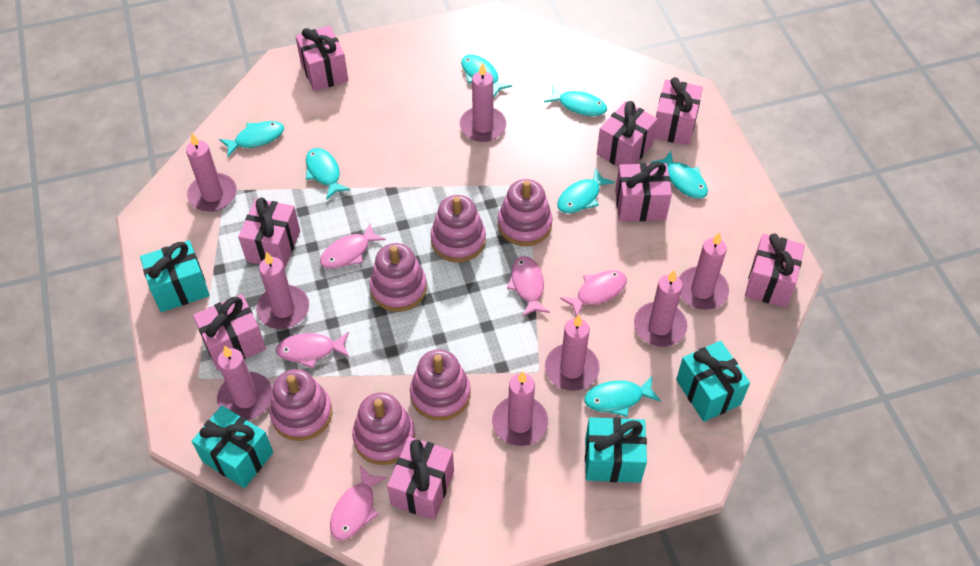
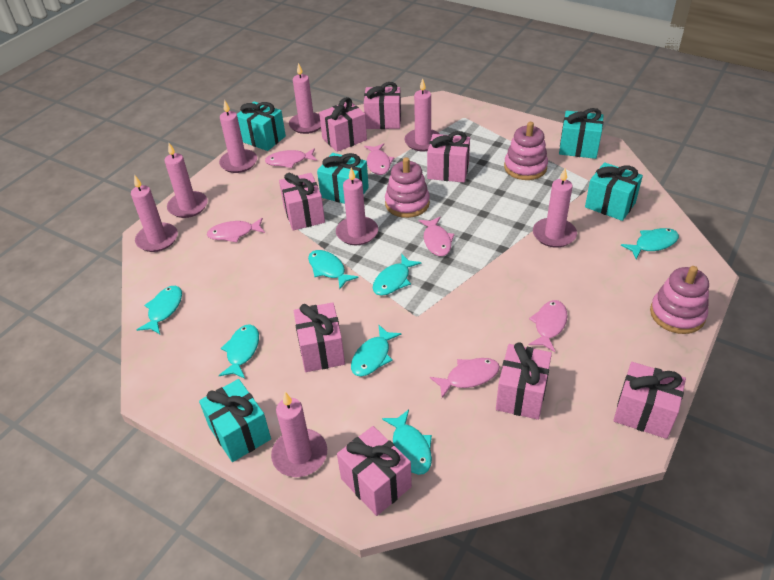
pink fish: [276,332,349,368] [320,223,386,269] [330,466,387,541] [507,256,550,317] [560,270,627,317] = 5 -> [207,218,265,242] [265,148,317,168] [364,143,394,175] [418,217,455,256] [430,358,500,398] [529,300,568,352] = 6
pink stacking toy: [269,369,333,441] [352,393,415,465] [369,243,427,312] [410,349,471,421] [430,195,486,262] [498,179,553,246] = 6 -> [385,157,430,218] [504,122,548,180] [650,266,709,334] = 3
turquoise gift: [140,240,210,312] [192,406,273,488] [585,417,647,483] [676,341,750,422] = 4 -> [199,379,271,462] [237,101,286,151] [317,153,369,204] [559,108,604,159] [585,162,643,221] = 5

